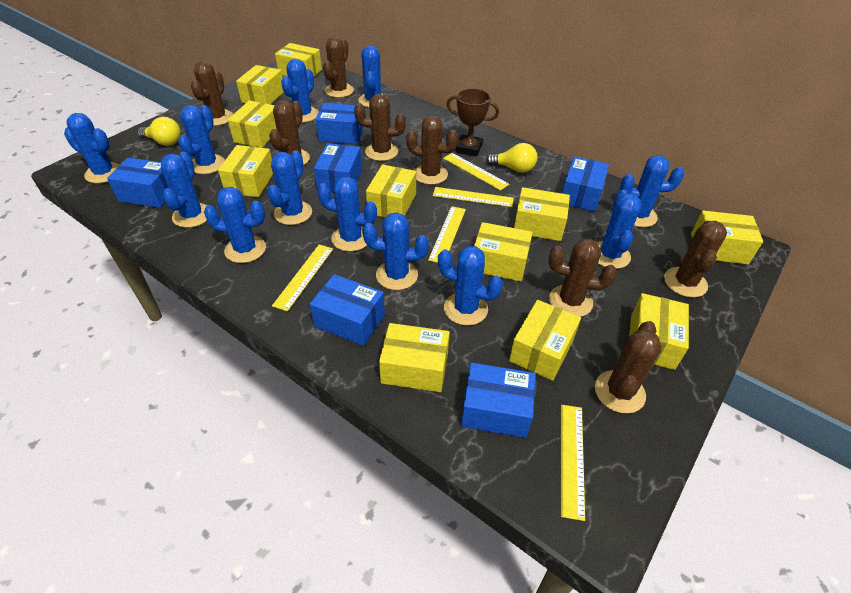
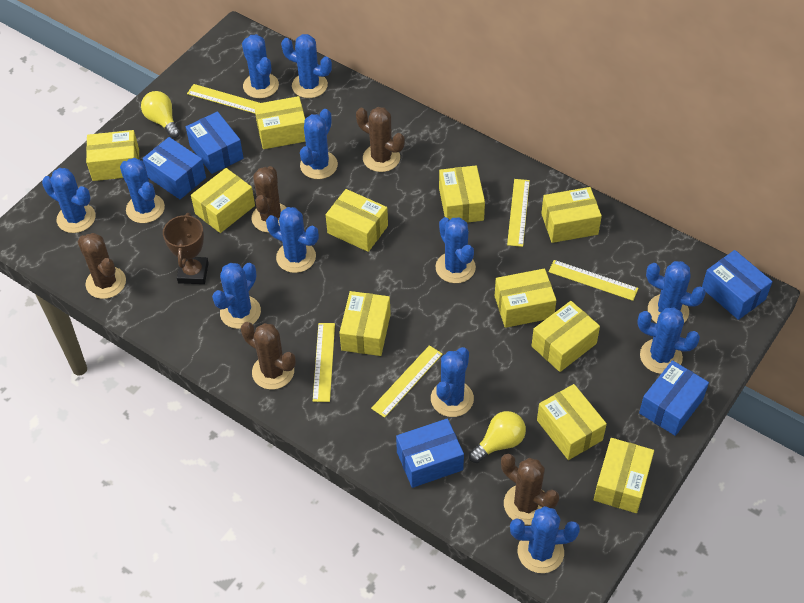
blue box: [107,158,169,208] [310,274,385,346] [314,143,362,193] [316,103,364,144] [461,363,536,438] [562,156,609,212] = 6 -> [142,137,206,199] [186,111,243,174] [396,418,464,488] [639,360,709,436] [702,250,773,320] = 5
brown cactus: [191,61,233,126] [269,100,310,165] [323,37,354,98] [354,94,406,161] [406,115,458,185] [548,239,617,317] [595,321,662,414] [664,221,727,298] = 8 -> [77,233,126,299] [241,322,296,390] [252,166,287,233] [356,107,405,172] [501,454,559,525] = 5

